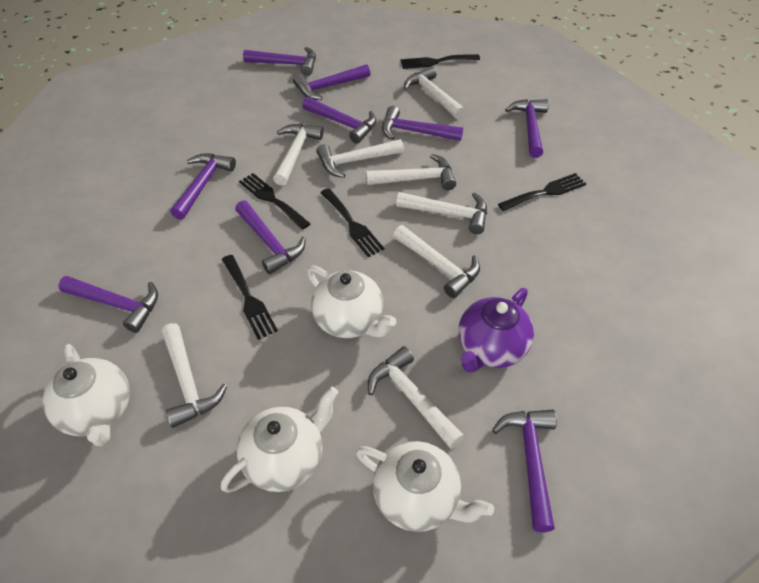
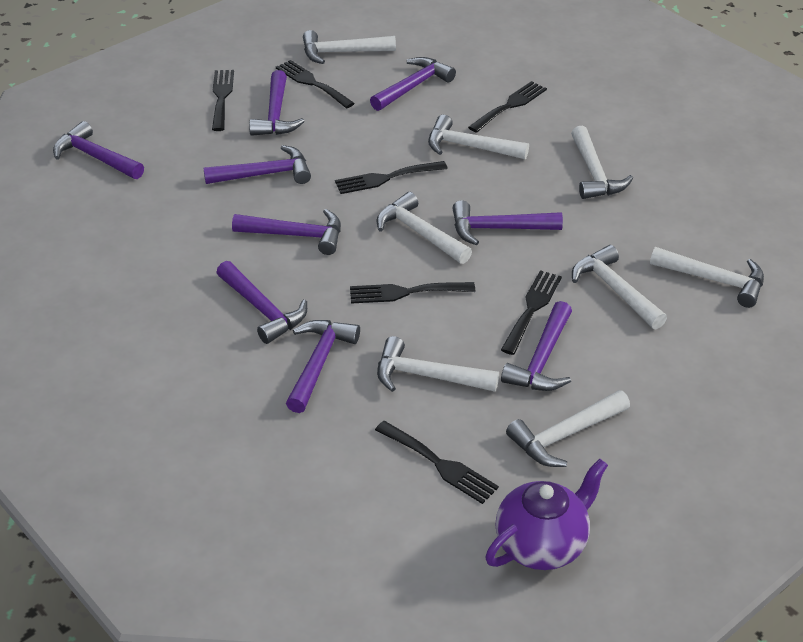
black fork: [222,255,278,340] [239,173,311,230] [320,188,384,257] [401,54,480,69] [498,173,586,211] = 5 -> [212,70,234,131] [276,60,355,108] [335,161,448,194] [350,282,475,304] [375,421,499,504] [468,81,547,133] [501,270,562,355] = 7
white teapot: [42,344,130,446] [221,386,339,493] [307,266,397,338] [356,441,494,532] = 4 -> none = 0

